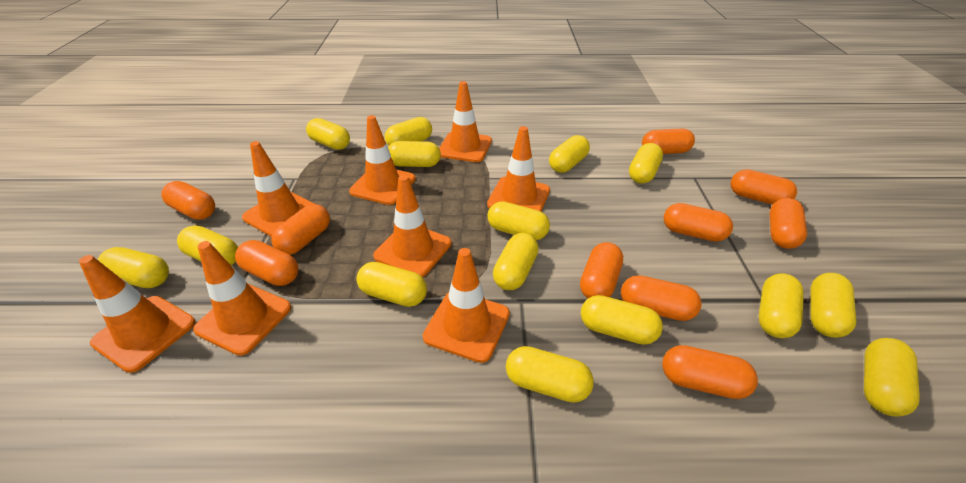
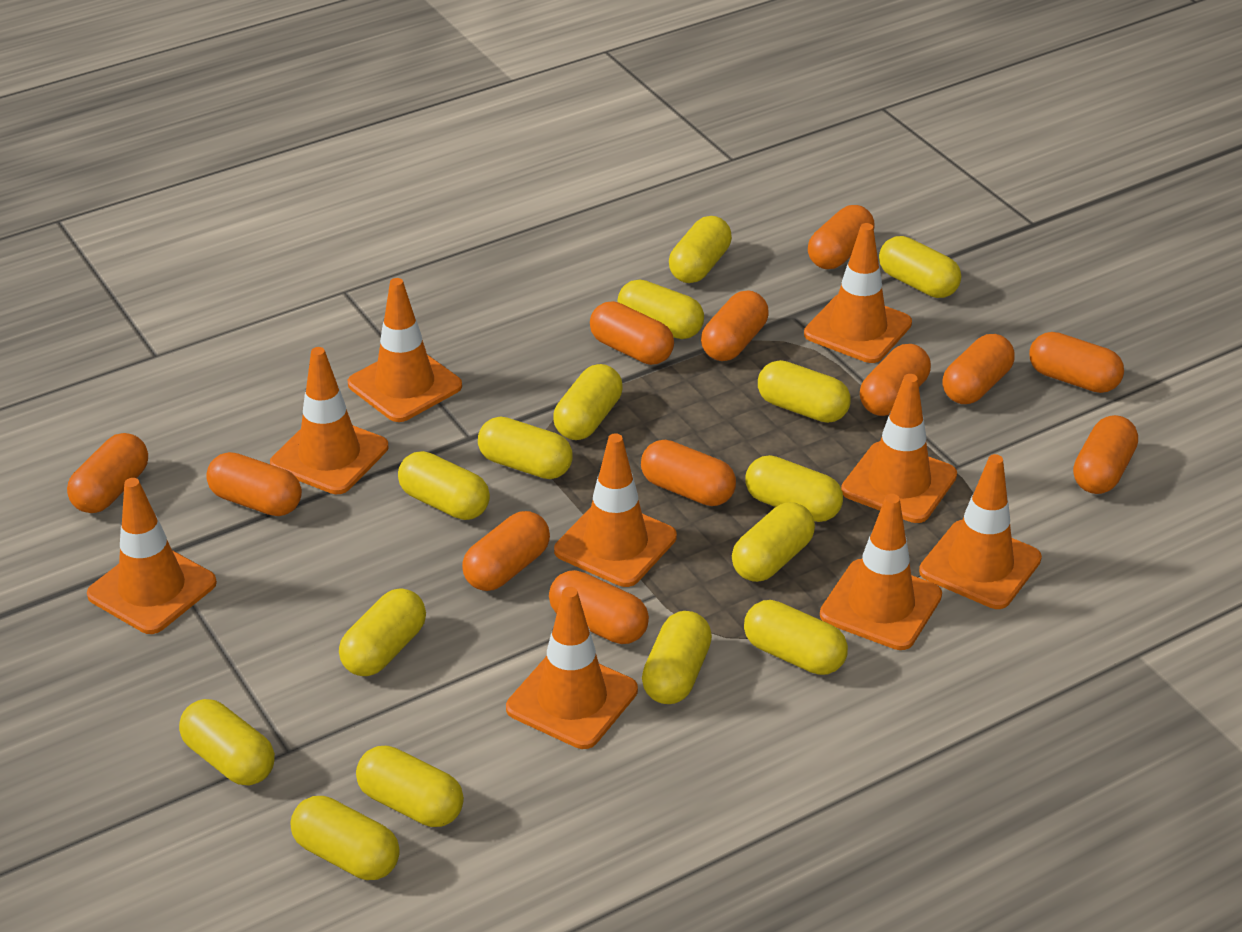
orange capsule: [161,181,215,220] [235,240,298,286] [271,204,330,255] [580,242,623,298] [621,275,702,321] [642,129,695,154] [662,345,758,399] [663,203,733,242] [730,169,797,205] [769,198,807,249] = 10 -> [67,433,148,513] [206,452,302,516] [462,511,550,591] [549,570,649,644] [590,301,674,365] [641,440,736,506] [701,290,769,361] [808,205,875,269] [860,344,931,416] [942,334,1015,404] [1029,332,1124,393] [1073,415,1138,494] = 12
orange traffic cone: [79,255,195,373] [193,241,291,356] [242,141,315,237] [349,115,416,205] [373,175,451,277] [423,248,510,363] [439,81,492,162] [487,126,550,211] = 8 -> [87,478,217,634] [270,347,388,494] [348,278,462,422] [506,587,638,749] [554,433,677,587] [804,223,912,363] [820,494,942,650] [841,374,957,523] [919,454,1042,609] = 9

